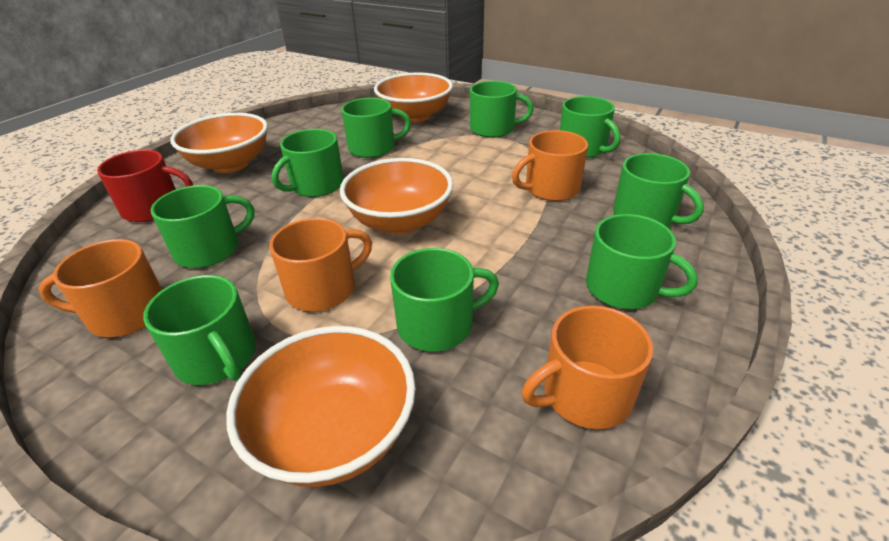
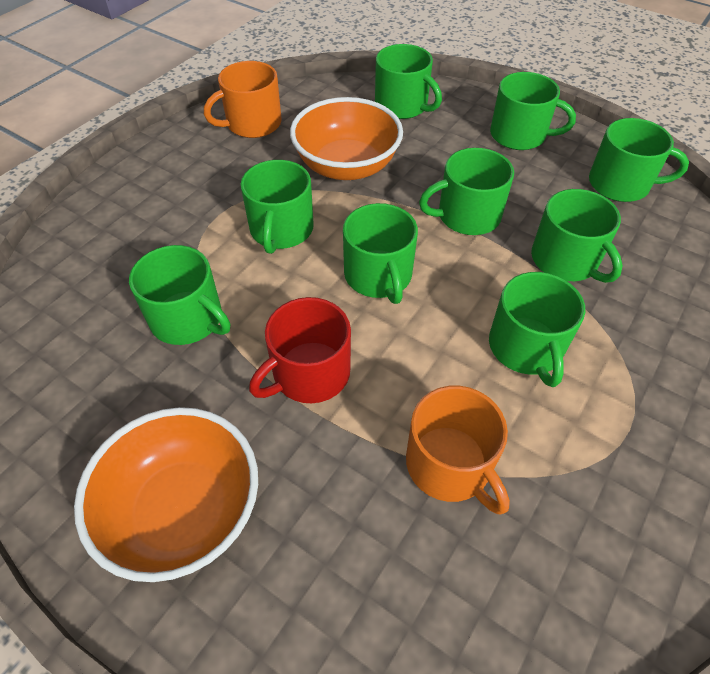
orange bowl: [170,113,268,173] [226,326,416,487] [340,158,453,234] [374,73,453,122] = 4 -> [74,407,258,582] [290,97,403,180] = 2
orange mug: [39,239,162,337] [270,218,372,311] [512,130,588,201] [522,305,653,429] = 4 -> [204,61,282,138] [406,386,510,515] = 2

